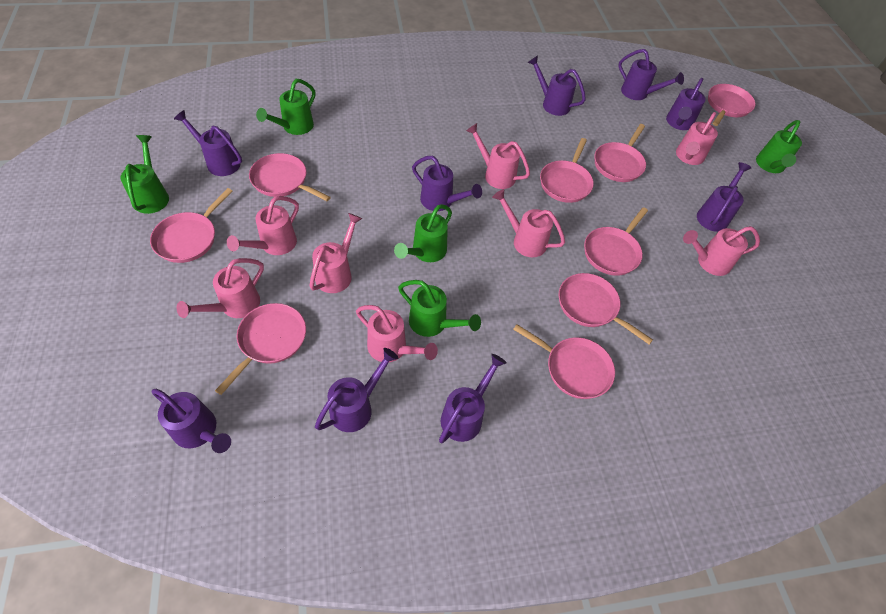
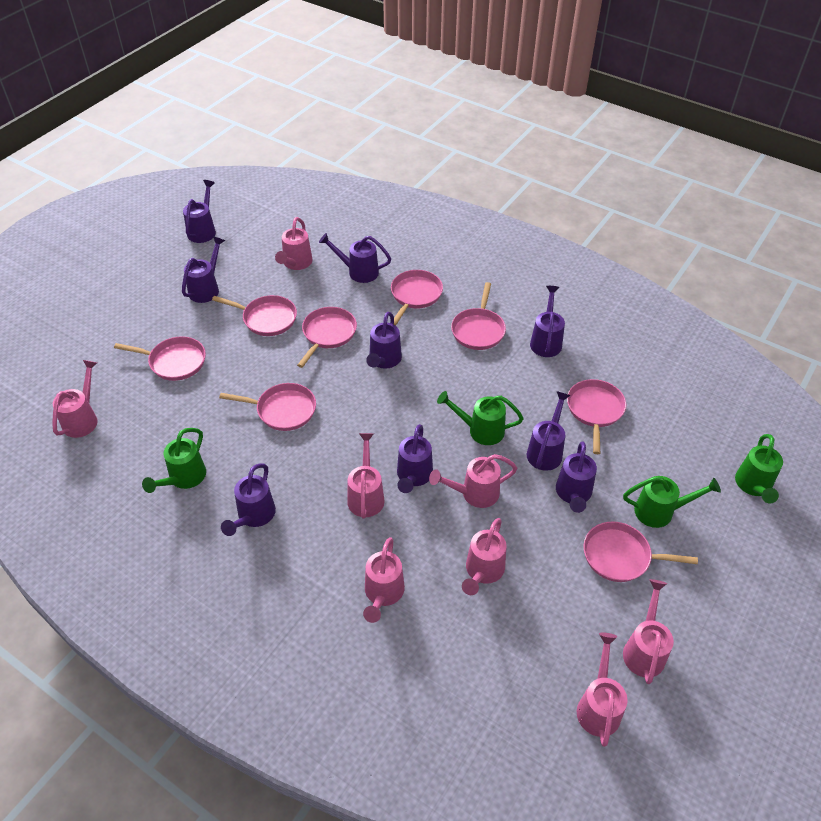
green watering can: [120,135,169,214] [256,79,315,135] [394,204,452,262] [398,280,481,337] [756,120,802,173] = 5 -> [142,428,206,493] [437,391,524,445] [623,476,721,528] [735,434,783,504] = 4
pink pan: [150,188,233,263] [215,303,306,395] [249,153,331,201] [513,324,615,399] [540,138,594,203] [559,273,653,344] [584,207,648,276] [594,124,646,182] [708,84,756,126] = 9 -> [114,336,206,381] [212,295,297,336] [219,383,316,431] [297,307,357,368] [391,270,443,326] [451,282,506,350] [567,379,626,454] [583,521,698,582] = 8

